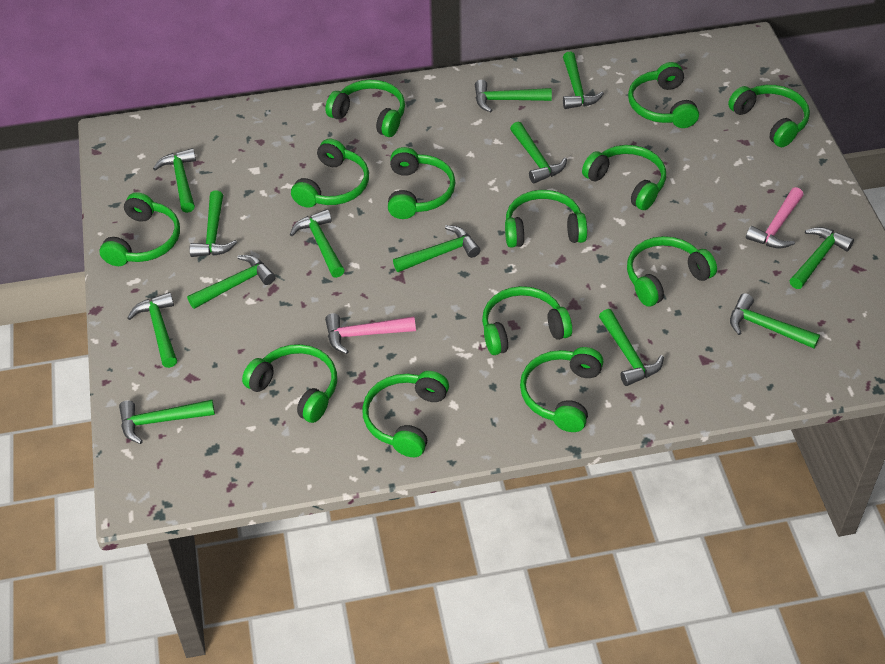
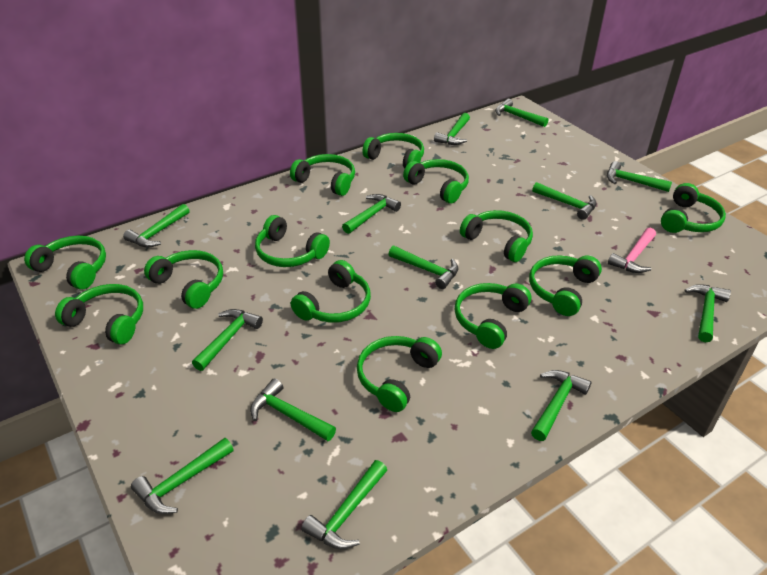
pink hammer: [325,313,416,354] [746,187,804,249] = 2 -> [608,228,656,273] = 1

